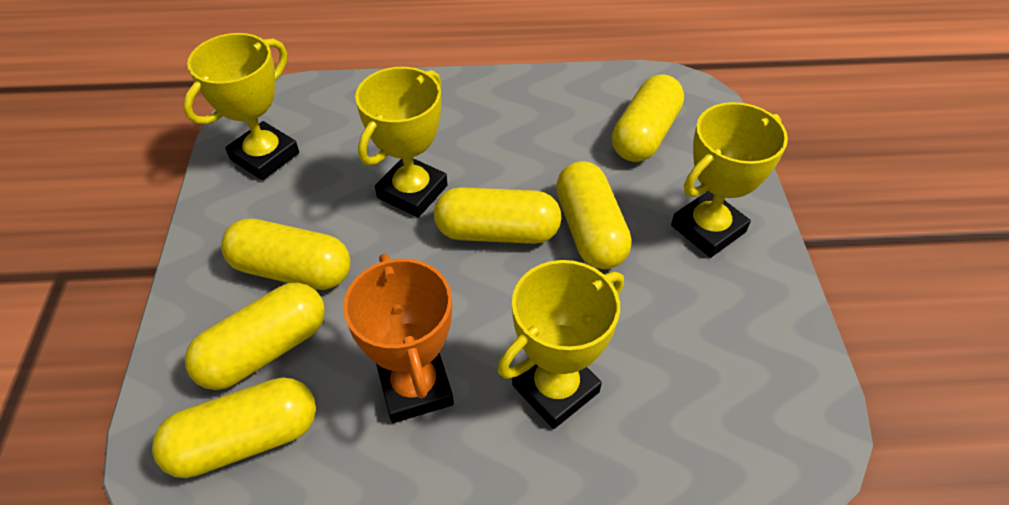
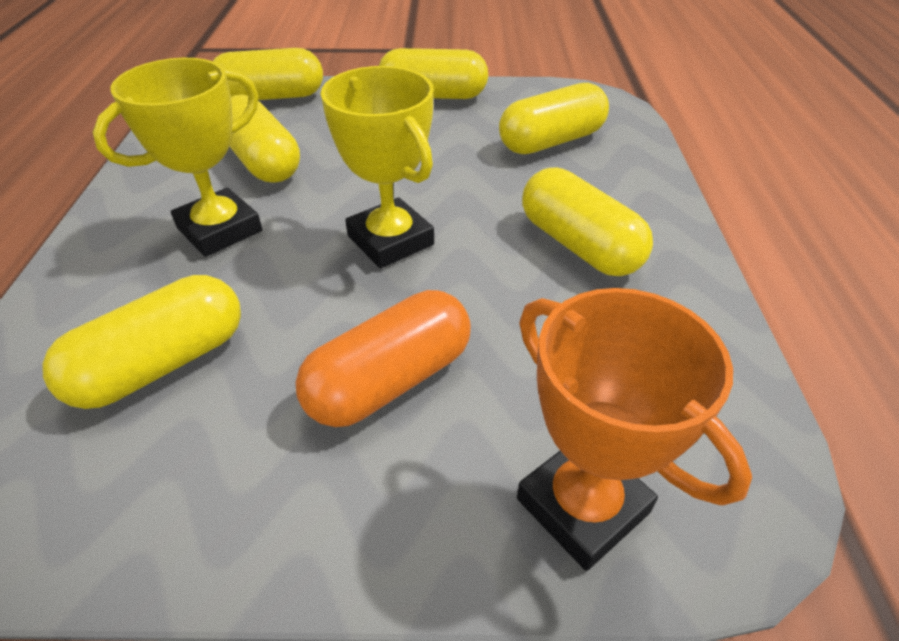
orange capsule: none = 0 -> [295,290,471,427] = 1
yellow trophy: [183,33,299,180] [355,67,448,217] [498,260,624,429] [671,102,788,258] = 4 -> [92,58,262,257] [321,66,434,268] = 2

